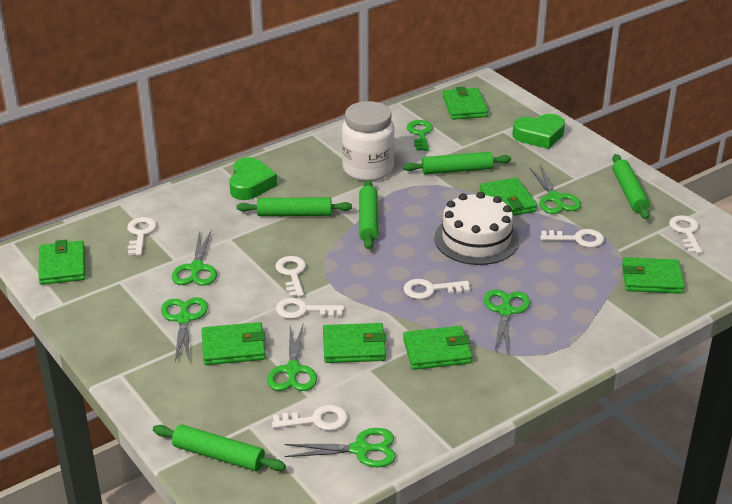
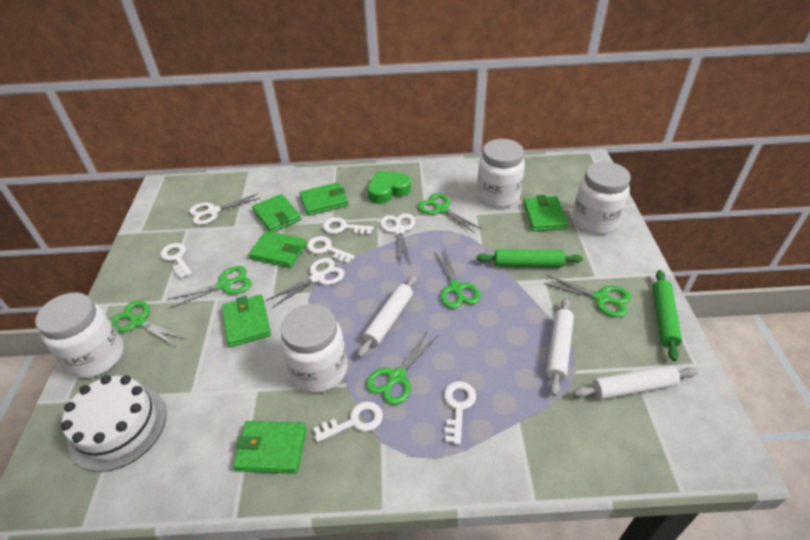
green heart: [229,157,278,200] [512,114,565,149] = 2 -> [367,171,411,204] = 1
green key: [407,120,433,151] = 1 -> none = 0
green rolling pin: [153,424,286,471] [237,197,352,216] [359,180,378,249] [403,152,511,174] [612,154,650,219] = 5 -> [476,249,583,267] [653,270,682,361] = 2
green wallet: [38,240,85,285] [202,322,266,365] [323,323,387,363] [403,326,472,370] [443,87,488,120] [480,178,537,216] [622,257,685,294] = 7 -> [222,295,271,347] [233,421,307,474] [249,231,307,268] [252,194,301,232] [299,182,348,216] [523,195,568,231] = 6
white jar: [342,101,395,181] = 1 -> [35,292,124,378] [280,304,348,393] [477,139,525,208] [573,162,631,234] = 4
white key: [127,217,157,256] [272,405,348,431] [275,256,306,297] [276,298,344,319] [404,279,470,299] [540,229,604,248] [669,215,702,254] = 7 -> [160,243,192,278] [307,236,355,264] [313,401,383,442] [323,217,374,235] [444,381,476,445] = 5
white rolling pin: none = 0 -> [357,275,416,358] [546,298,574,396] [574,365,698,400] = 3
white scissors: none = 0 -> [189,193,260,225] [266,258,345,308] [380,213,415,264] = 3

